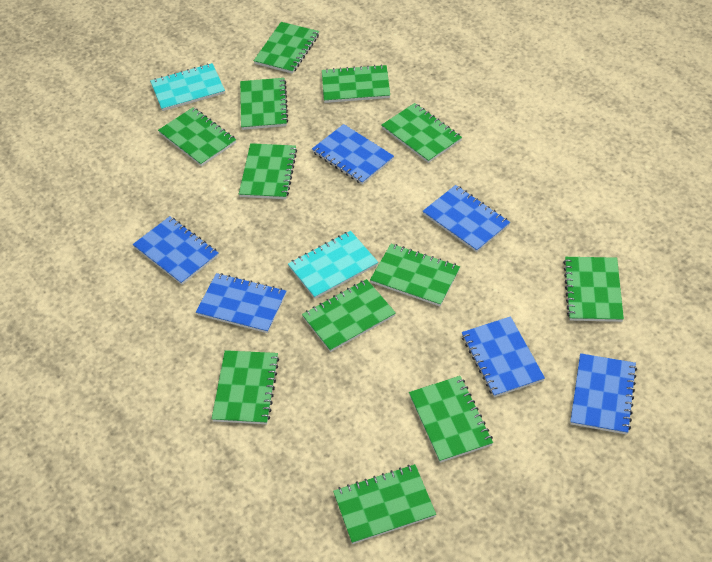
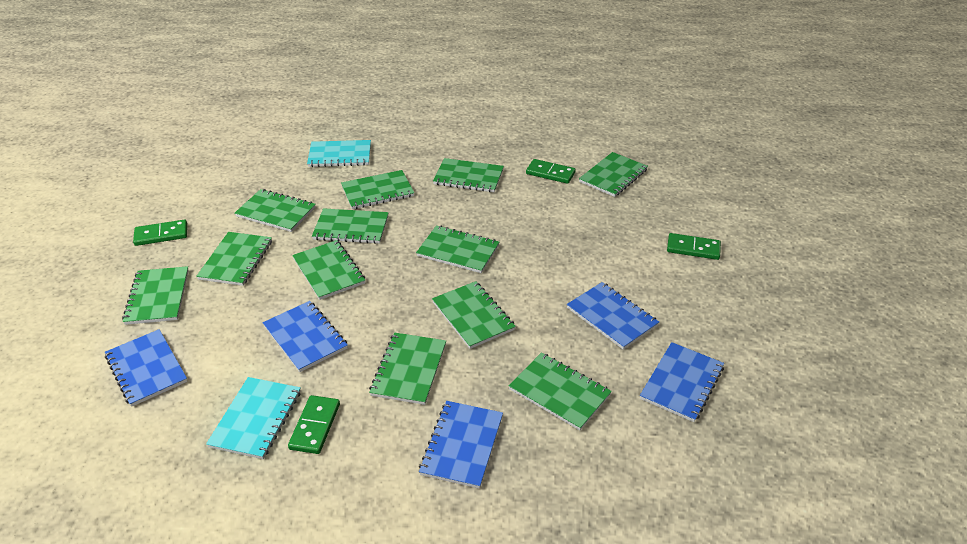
blue notebook: [133,216,219,285] [196,273,286,333] [312,124,394,185] [422,185,510,252] [462,316,545,397] [570,353,637,435] = 6 -> [105,329,187,407] [263,301,348,372] [419,401,503,489] [567,282,659,350] [640,342,724,422] = 5
green domino: none = 0 -> [133,220,187,246] [288,395,340,454] [526,159,576,184] [667,233,721,260] = 4

